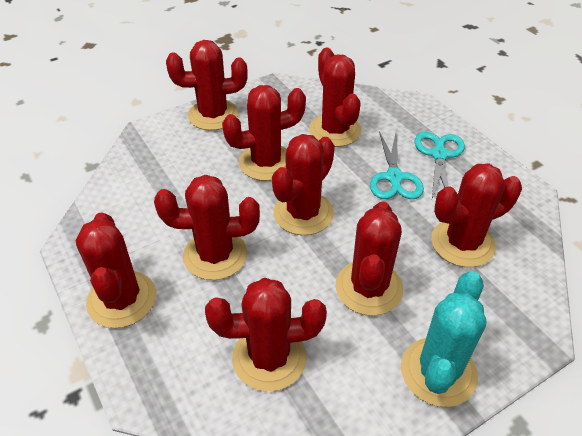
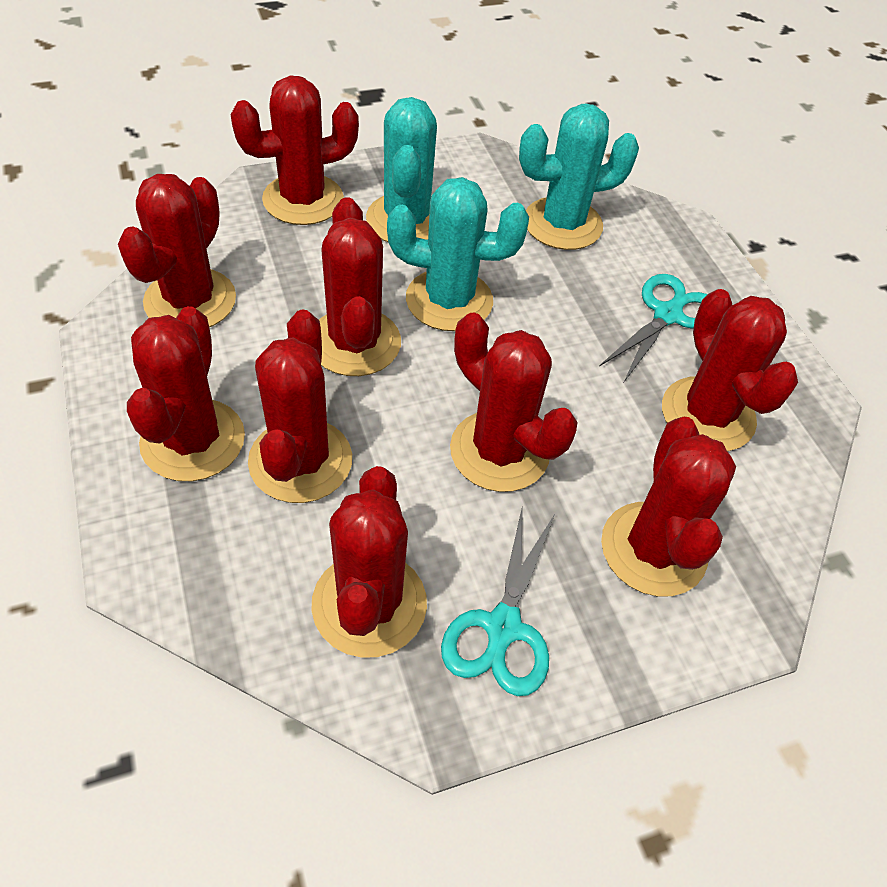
turquoise cactus: [401,271,487,407] = 1 -> [366,97,437,242] [387,177,529,331] [519,104,639,250] = 3

